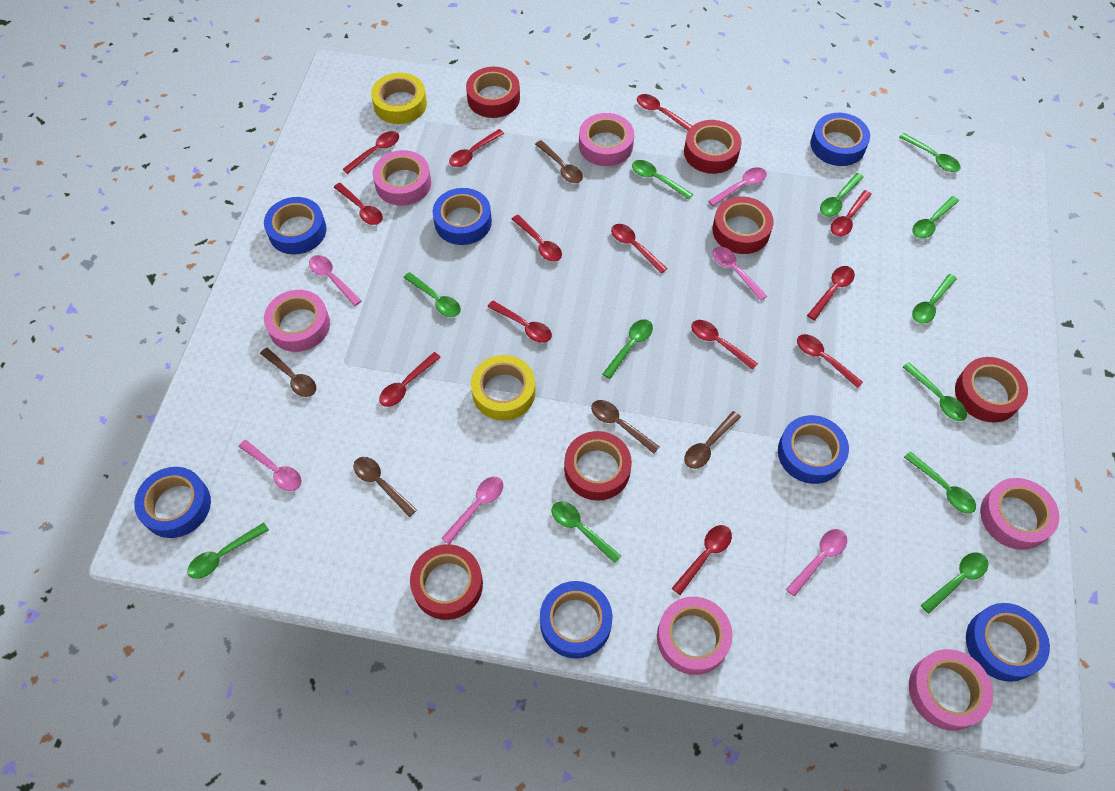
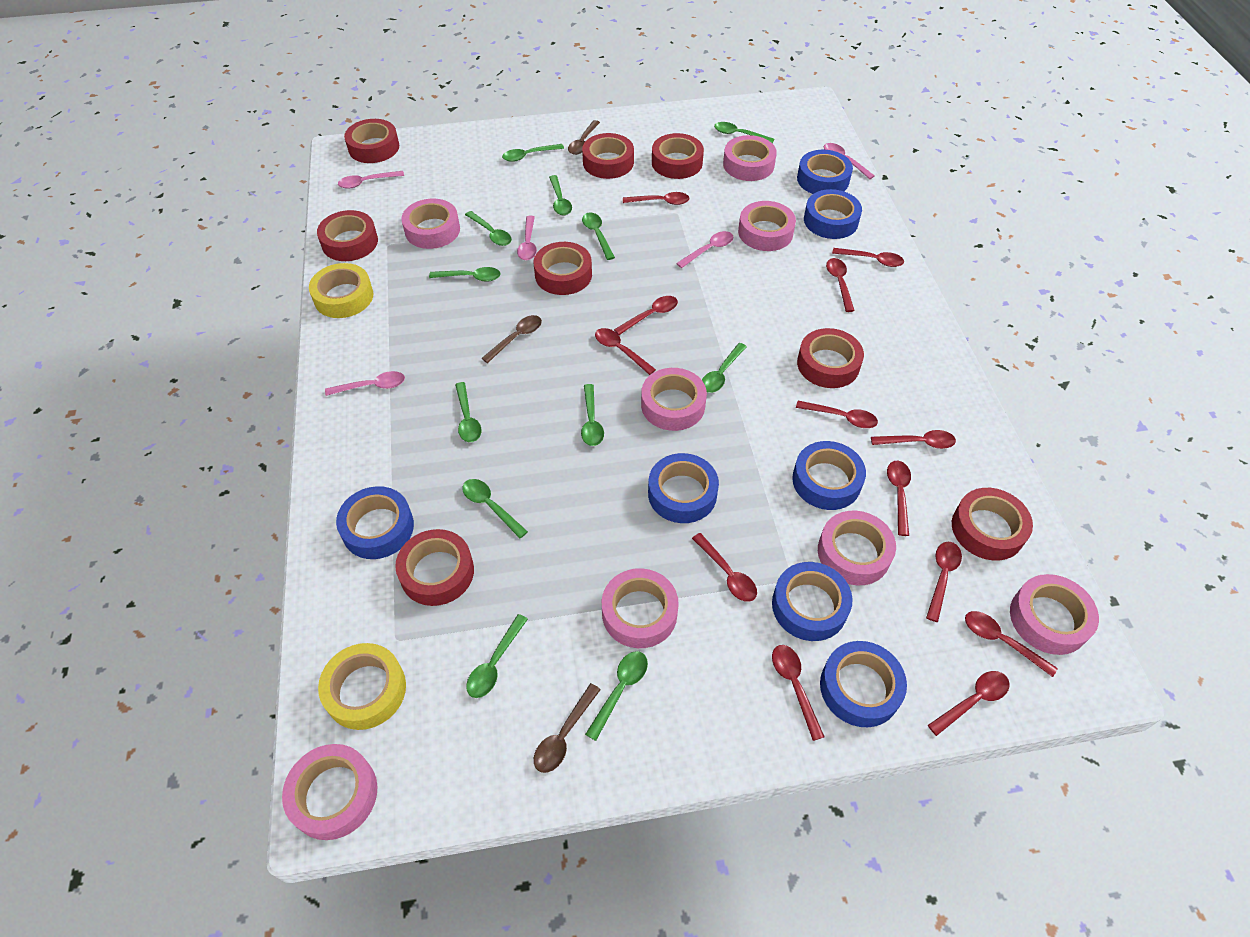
brown spoon: [260,347,316,397] [353,457,417,517] [535,140,583,183] [591,400,660,454] [684,411,741,469] = 5 -> [481,315,542,363] [534,683,601,773] [568,120,600,155] = 3
pink spoon: [239,440,302,491] [309,255,361,306] [441,477,503,544] [708,167,767,207] [712,247,767,301] [786,529,847,597] = 6 -> [325,371,405,396] [338,171,404,189] [517,216,537,260] [676,231,734,268] [824,143,875,179] = 5
pink tape: [264,290,330,352] [373,150,431,206] [579,113,634,166] [657,597,733,675] [909,649,993,730] [980,478,1059,550] = 6 -> [282,744,377,840] [401,199,460,249] [602,568,679,648] [641,368,707,431] [723,135,777,181] [738,201,796,251] [818,511,896,585] [1010,574,1099,655] = 8
red tape: [410,544,483,620] [466,67,520,118] [564,431,632,501] [684,120,742,174] [712,197,774,254] [955,357,1028,422] = 6 -> [317,210,378,261] [344,119,399,163] [395,529,474,606] [534,242,592,295] [582,133,634,179] [652,133,704,179] [797,328,864,388] [952,488,1033,561] = 8

